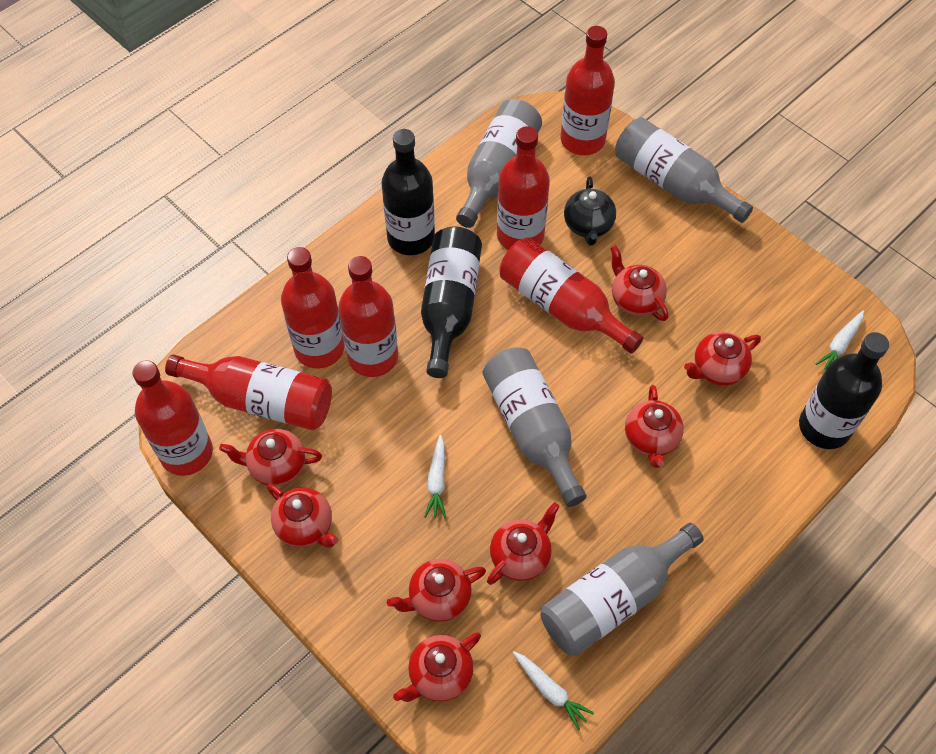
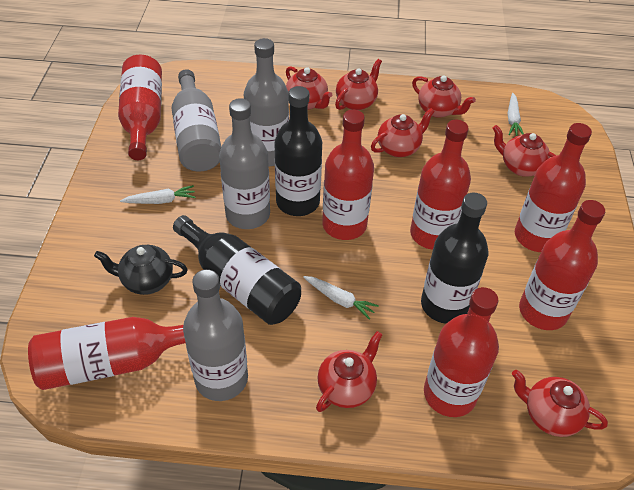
red teapot: [219,429,322,486] [267,484,338,548] [387,559,486,622] [393,632,481,702] [487,502,560,585] [610,245,668,321] [625,385,684,468] [684,332,761,385] = 8 -> [286,67,332,110] [316,331,383,412] [335,59,382,110] [371,108,435,157] [412,75,476,118] [493,125,556,176] [512,370,608,437] = 7

